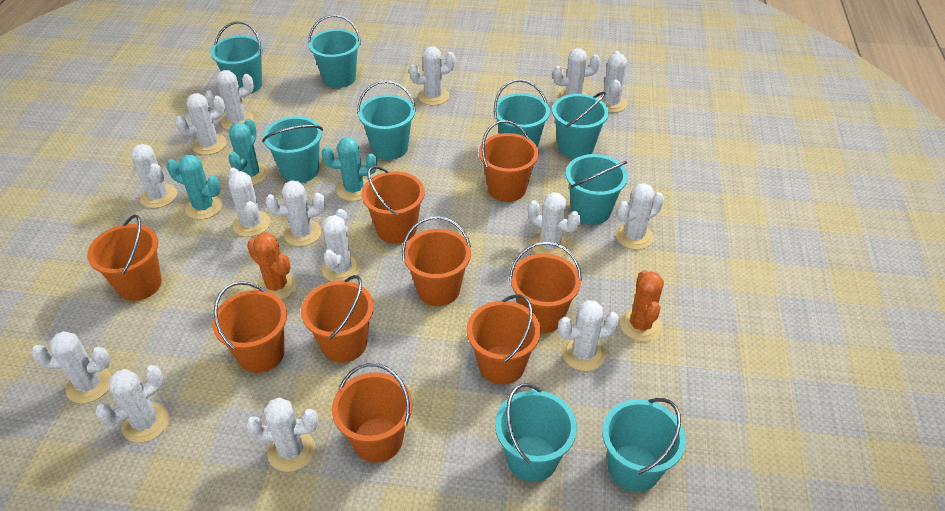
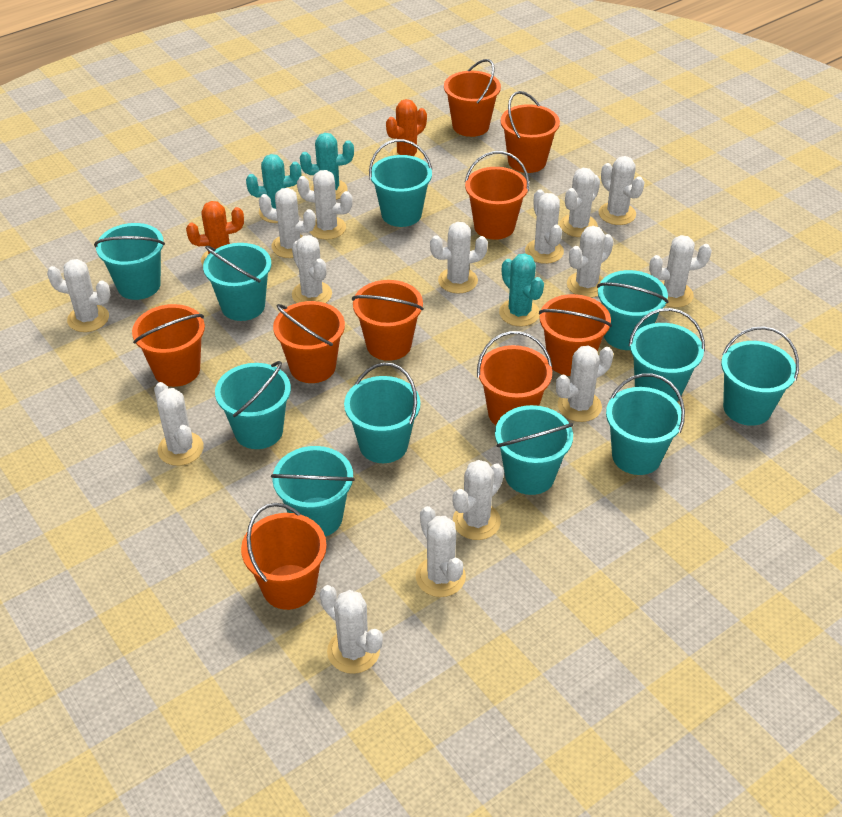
turquoise bucket: [210,21,263,94] [262,116,323,183] [308,14,361,88] [357,80,416,160] [493,79,550,148] [495,383,577,482] [552,92,609,159] [566,154,628,225] [602,398,686,492] = 9 -> [94,223,165,300] [203,243,271,321] [215,361,291,449] [271,446,355,537] [344,363,420,463] [369,139,432,227] [495,405,573,495] [597,270,669,350] [606,374,685,475] [629,308,705,402] [721,326,799,426] = 11

